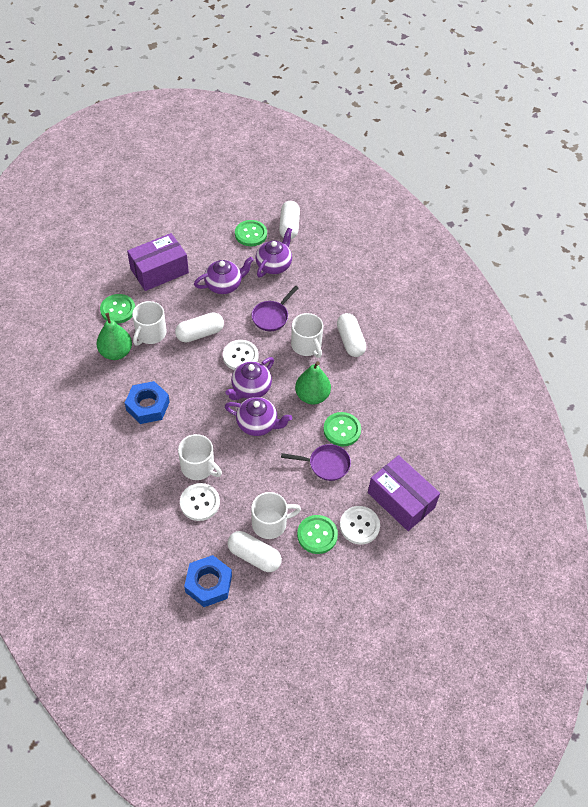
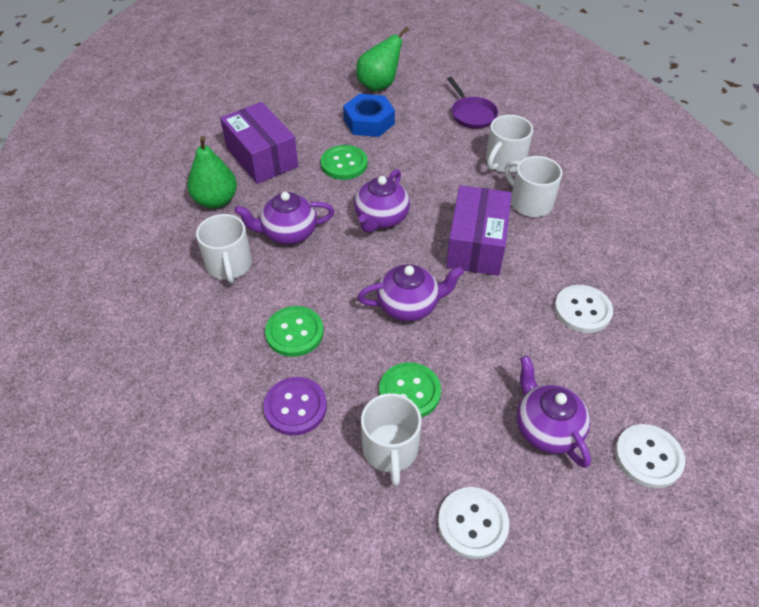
blue nut: [125,381,170,424] [184,555,232,607] = 2 -> [343,94,395,137] = 1
green button: [100,294,135,324] [235,220,267,246] [297,515,338,554] [323,412,361,446] = 4 -> [265,306,324,357] [321,145,368,180] [379,362,441,418] = 3
purple button: none = 0 -> [263,377,327,435] = 1
purple pan: [251,286,298,331] [281,444,351,481] = 2 -> [447,77,498,129] = 1
white capsule: [175,312,224,342] [227,531,282,572] [279,201,300,239] [337,313,366,357] = 4 -> none = 0

